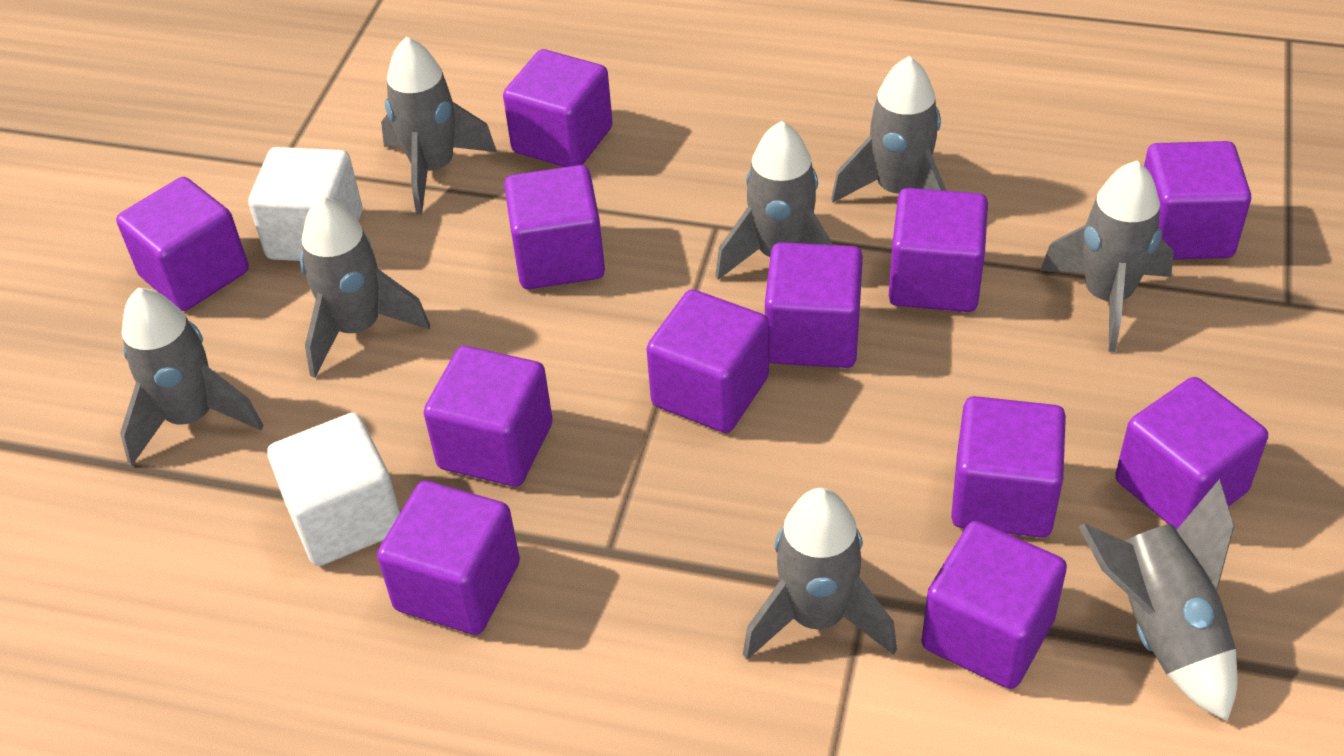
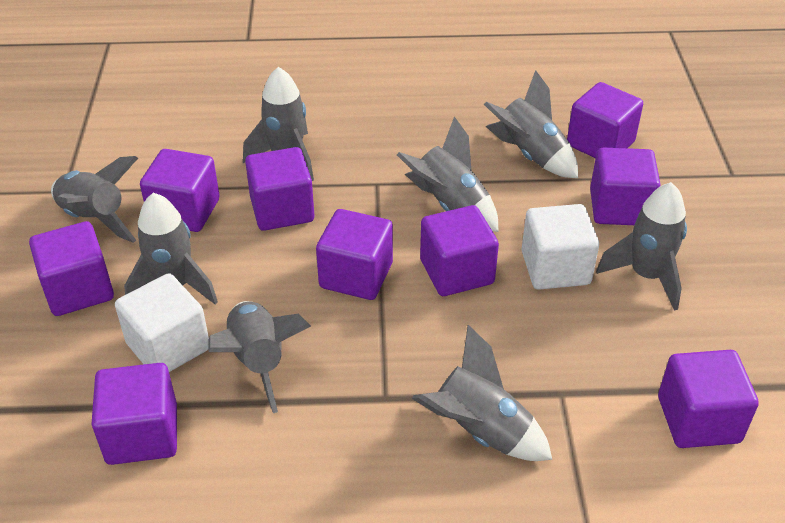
purple cube: [116,177,249,311] [377,481,520,635] [424,346,553,487] [503,49,613,167] [504,165,605,289] [646,289,769,433] [765,242,863,368] [889,188,988,312] [921,521,1067,689] [951,396,1066,538] [1115,377,1268,530] [1144,141,1251,259] = 12 -> [29,221,114,316] [91,363,177,465] [140,149,220,232] [245,147,315,231] [316,209,393,300] [420,205,499,296] [567,82,643,158] [590,148,661,225] [658,350,759,448] = 9

